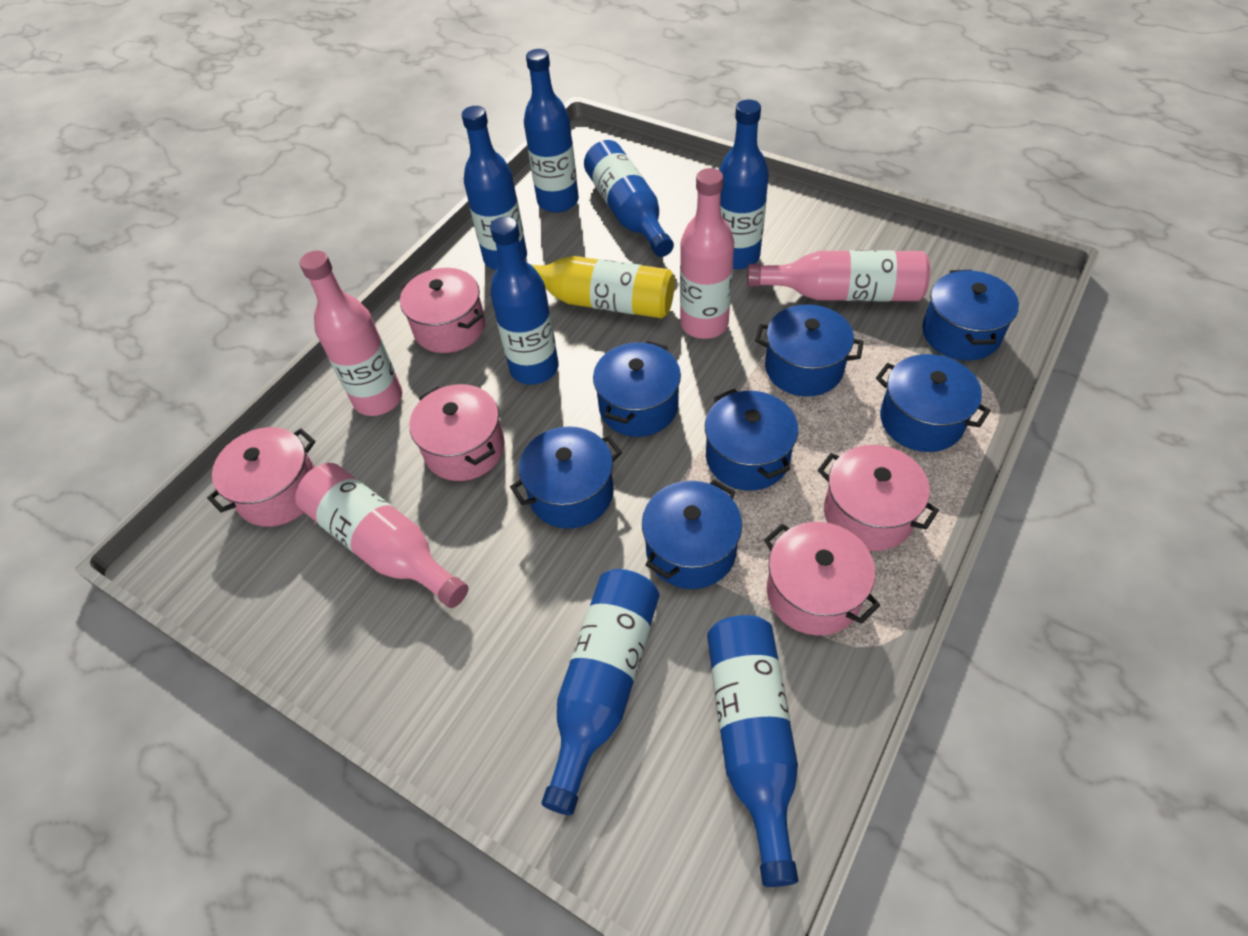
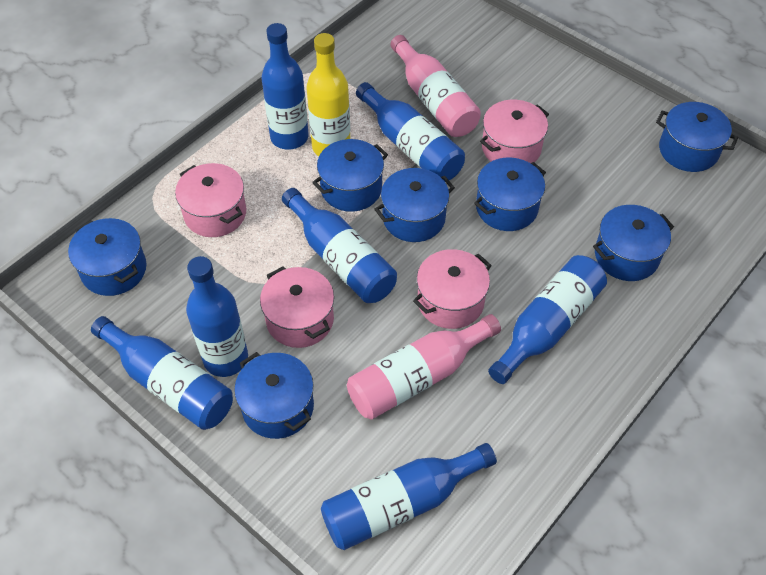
pink bottle: [295,463,468,608] [300,251,402,416] [680,168,734,339] [747,250,930,301] = 4 -> [347,314,501,420] [390,35,481,137] = 2
pink pot: [207,427,315,527] [400,268,485,353] [409,384,505,481] [764,522,880,636] [818,445,939,551] = 5 -> [175,163,246,237] [260,266,334,348] [413,249,492,329] [480,100,549,163] = 4

